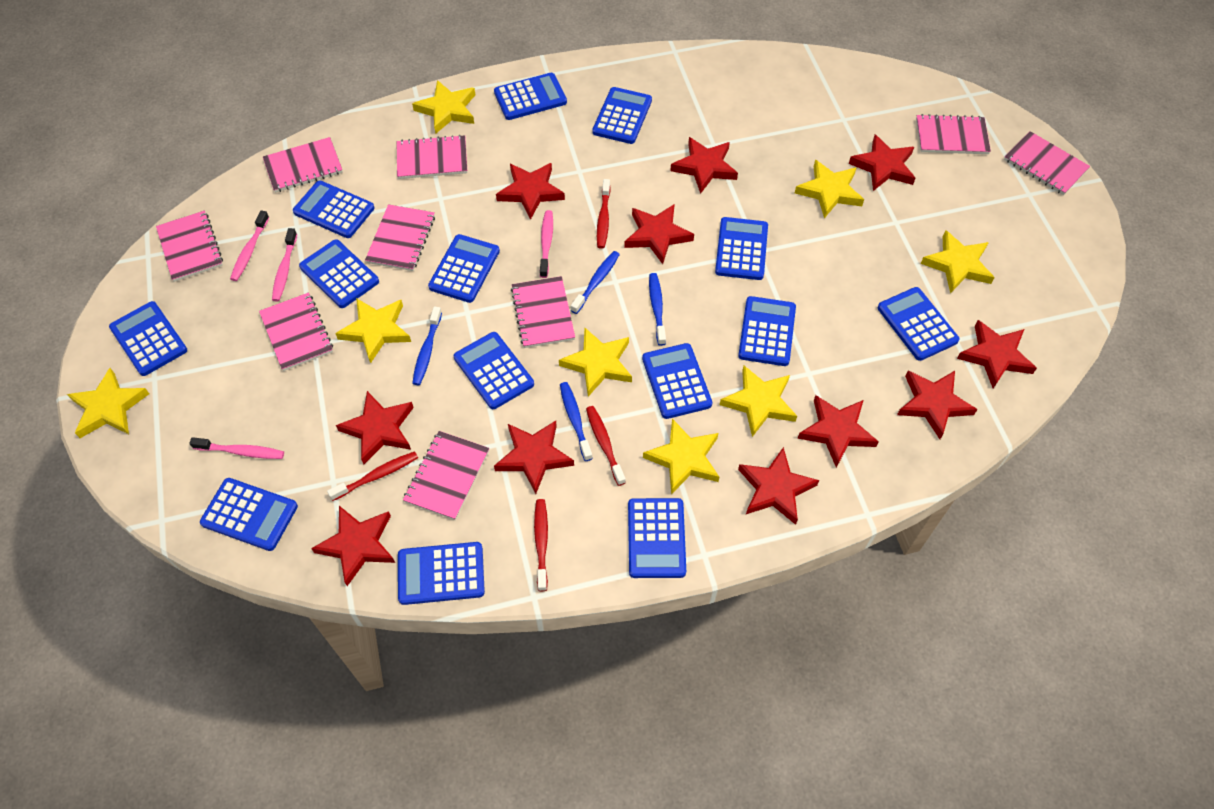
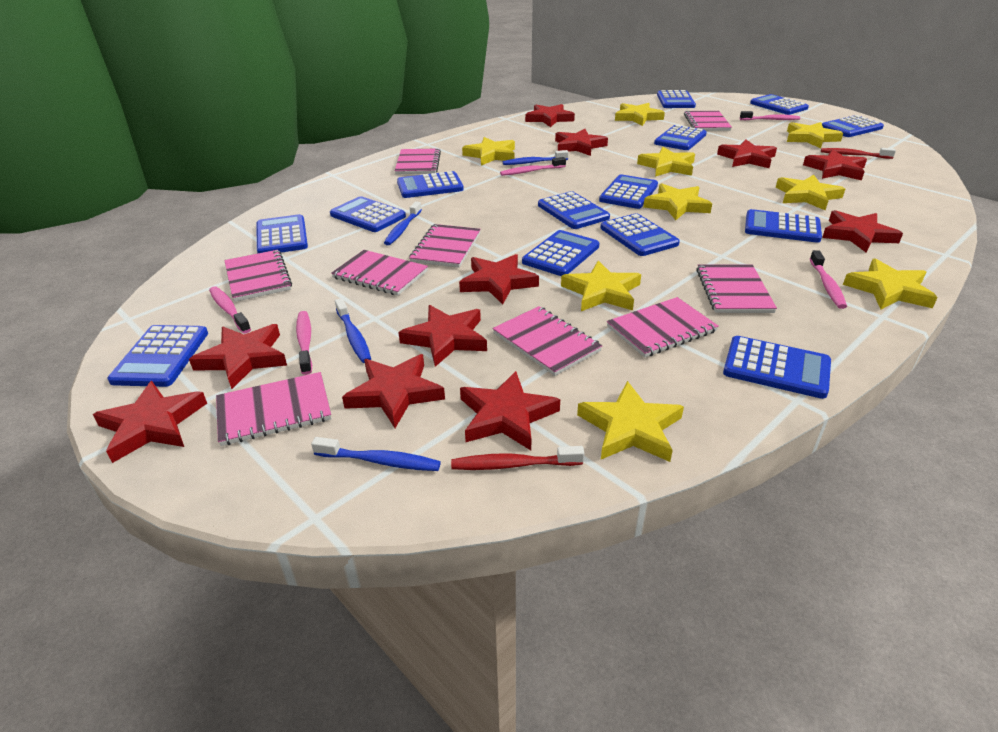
pink toothbrush: [189,437,284,459] [230,210,270,281] [272,228,297,302] [540,210,553,278] = 4 -> [209,286,251,333] [296,311,312,375] [500,157,566,176] [740,111,800,120] [810,250,847,309] = 5
red toothbrush: [327,451,418,501] [534,499,548,591] [586,406,626,486] [597,179,611,248] = 4 -> [451,446,584,470] [821,148,896,159] = 2
yellow star: [67,368,149,438] [335,298,411,363] [412,80,475,133] [559,328,632,396] [643,419,719,494] [720,366,797,437] [795,160,864,218] [921,230,995,293] = 8 -> [462,137,515,166] [561,261,641,311] [577,381,684,462] [615,103,665,126] [637,147,695,177] [643,183,712,220] [776,175,845,210] [787,122,843,148] [843,258,938,309] = 9

